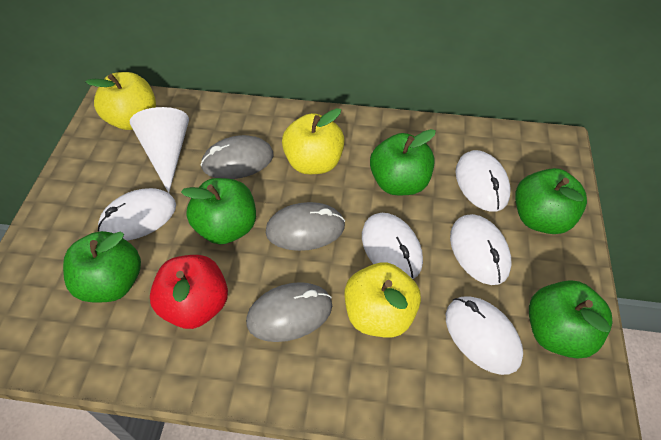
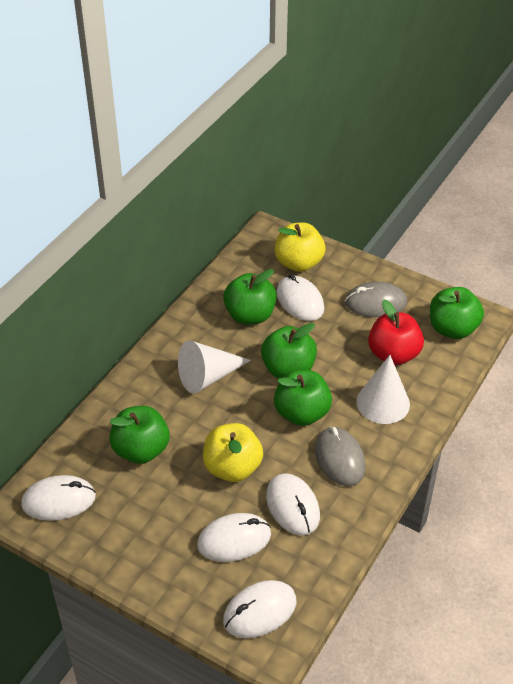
grey mouse: [201,135,273,179] [246,282,332,342] [266,202,345,251] = 3 -> [315,427,366,486] [345,282,407,317] = 2
white cone: [130,107,189,193] = 1 -> [178,340,251,394] [356,355,410,424] = 2
yellow apple: [85,72,156,130] [282,108,345,174] [344,262,421,338] = 3 -> [203,423,263,482] [275,222,325,272] = 2

